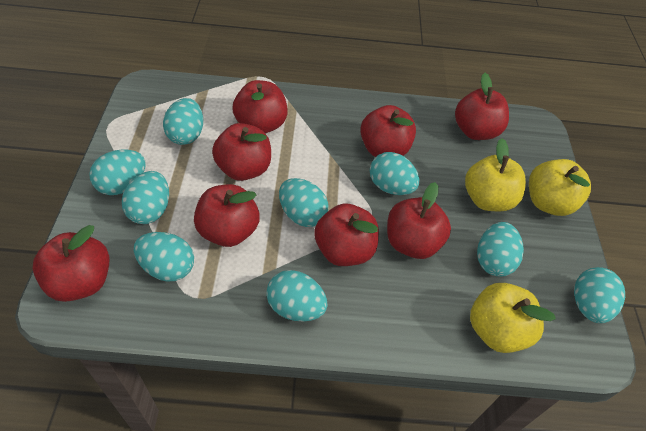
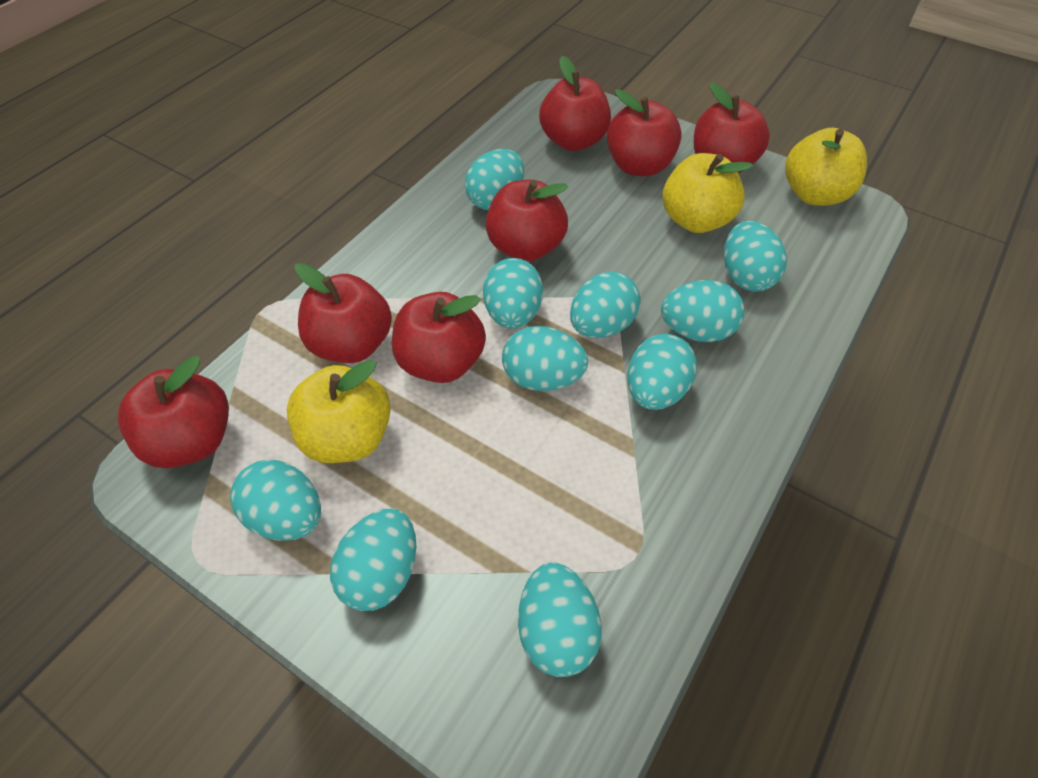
red apple: [33,225,109,302] [194,184,260,247] [212,123,271,181] [232,80,288,133] [314,203,379,266] [360,105,416,157] [387,182,451,259] [455,73,509,140] = 8 -> [118,356,229,468] [295,263,392,363] [392,292,486,383] [486,180,568,262] [539,56,611,151] [607,89,682,176] [694,82,770,173] = 7
turquoise egg: [89,149,145,195] [122,171,169,224] [134,232,194,282] [163,98,203,145] [266,270,327,321] [279,178,328,227] [370,152,419,195] [477,222,524,277] [574,267,625,323] = 9 -> [230,460,321,541] [330,509,416,611] [465,149,524,210] [483,258,543,329] [502,326,588,391] [518,562,602,677] [570,272,641,338] [628,334,697,410] [661,280,744,342] [724,221,787,292] = 10

